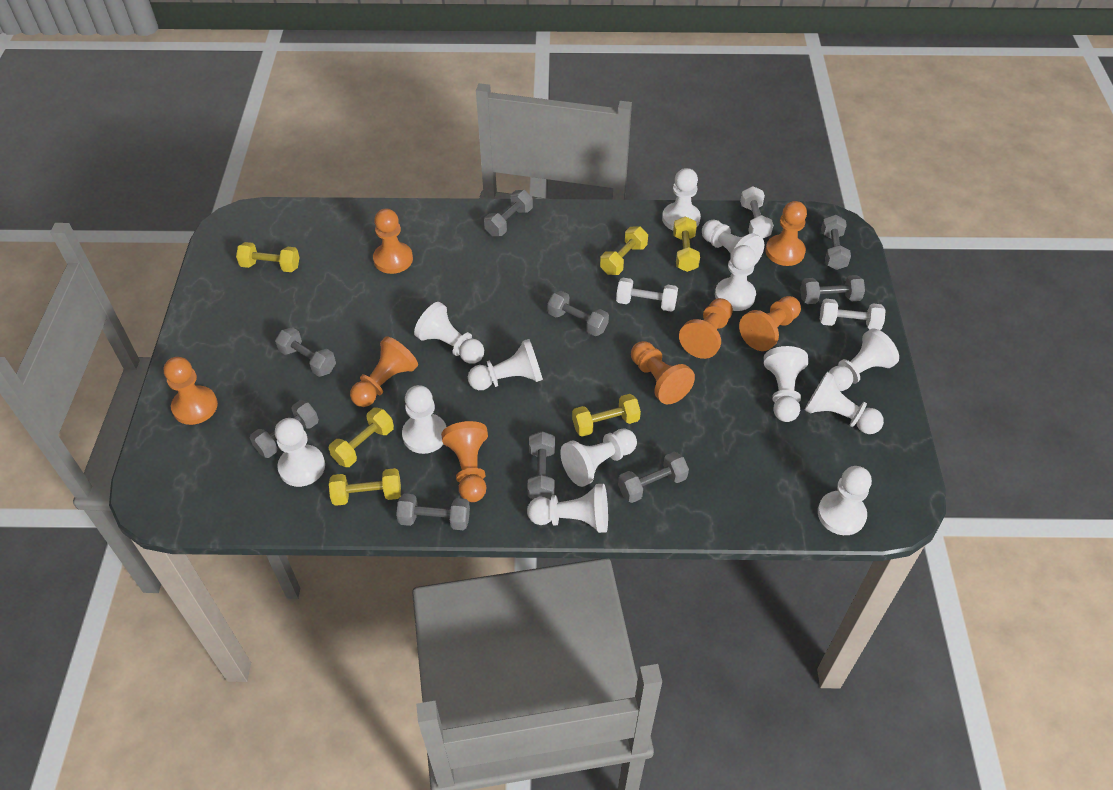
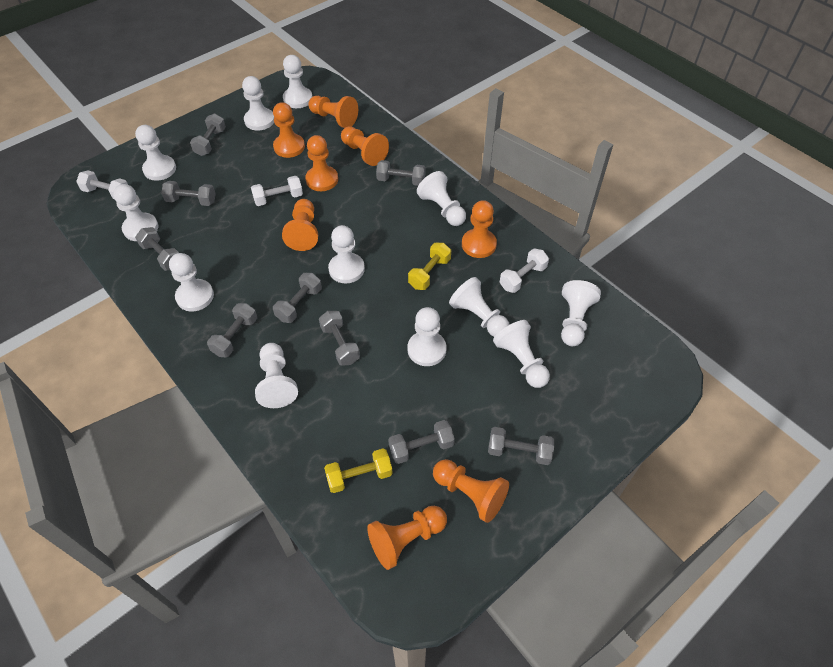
white pawn: [275,418,325,487] [402,385,446,454] [414,302,484,364] [468,339,543,390] [527,484,608,533] [560,428,637,487] [662,168,701,230] [702,220,764,266] [715,245,756,311] [764,346,808,422] [805,372,884,434] [818,466,872,535] [829,328,899,391] = 13 -> [113,184,158,241] [135,125,176,181] [169,253,214,312] [242,76,274,131] [255,343,298,408] [283,55,312,108] [328,225,365,283] [408,307,447,366] [417,171,466,226] [449,277,509,337] [493,320,550,388] [561,280,601,346] = 12
yellow dumbbell: [236,242,300,272] [329,408,394,467] [329,468,401,506] [572,394,641,437] [600,227,648,275] [673,216,700,272] = 6 -> [324,449,393,493] [408,243,451,290] = 2

